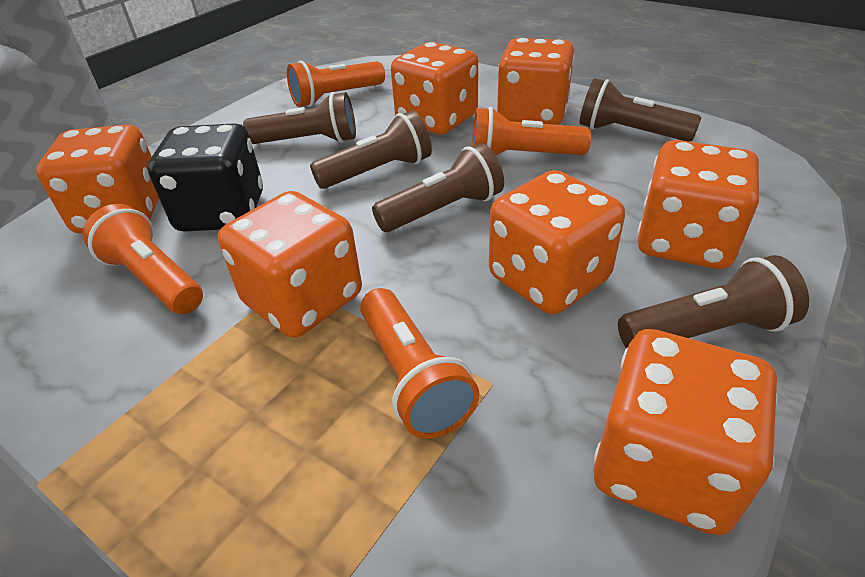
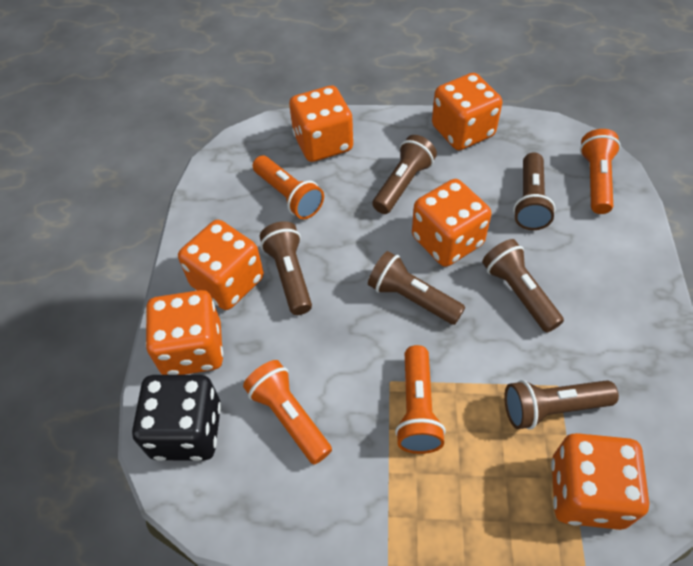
brown flashlight: [243,92,356,144] [310,111,432,189] [372,143,504,232] [579,78,701,142] [618,255,809,349] = 5 -> [260,221,312,315] [368,251,465,325] [372,135,437,214] [482,239,564,333] [504,380,619,430] [513,152,555,230] = 6
orange dice: [36,124,159,234] [218,191,362,338] [391,42,478,135] [489,170,625,315] [497,38,575,125] [594,329,778,535] [637,140,760,269] = 7 -> [146,290,223,375] [178,220,264,310] [289,86,353,162] [412,179,492,267] [432,73,502,150] [551,433,649,530] = 6

